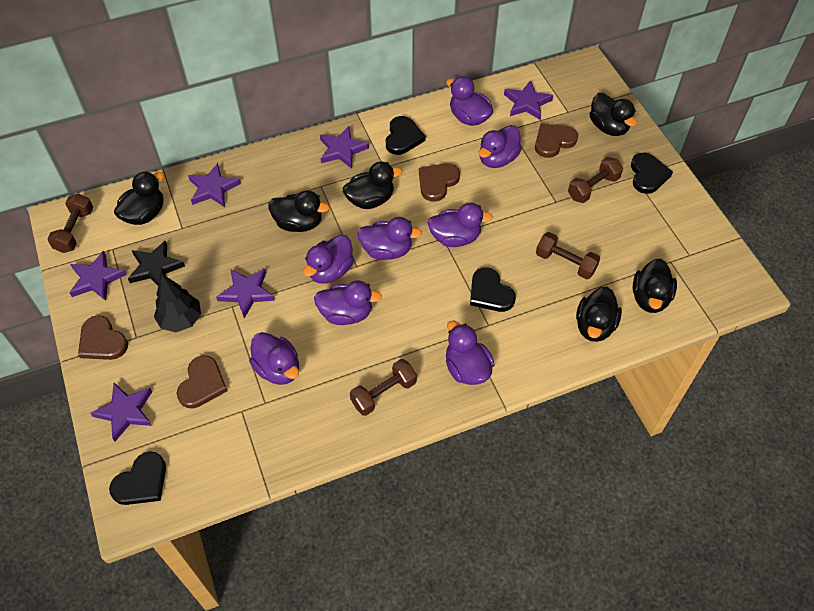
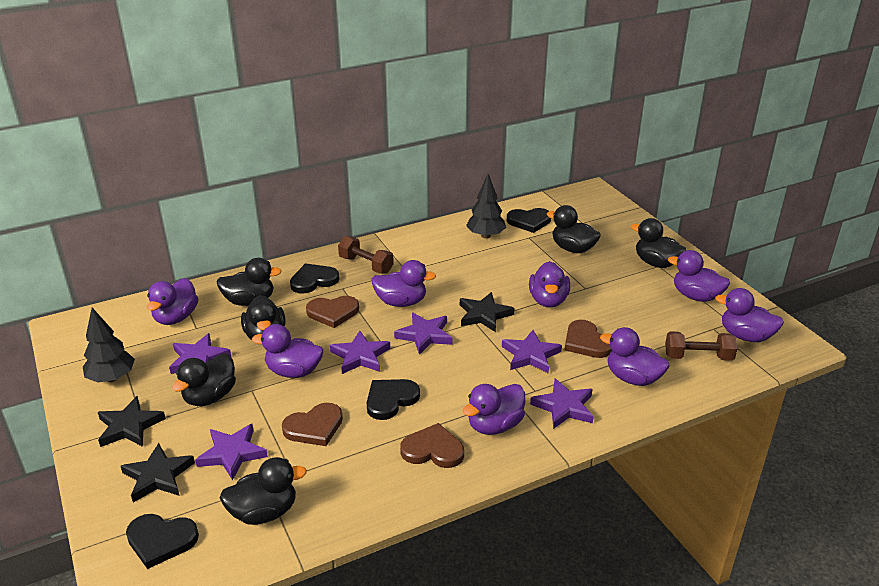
black star: [128,241,185,286] = 1 -> [98,396,166,447] [121,443,195,502] [460,292,514,332] = 3
black tree: [154,274,201,332] = 1 -> [83,308,135,383] [466,174,506,239] = 2
brown dumbbell: [48,194,93,253] [350,359,417,416] [536,232,600,280] [568,157,623,203] = 4 -> [338,236,394,274] [665,331,737,361] = 2

